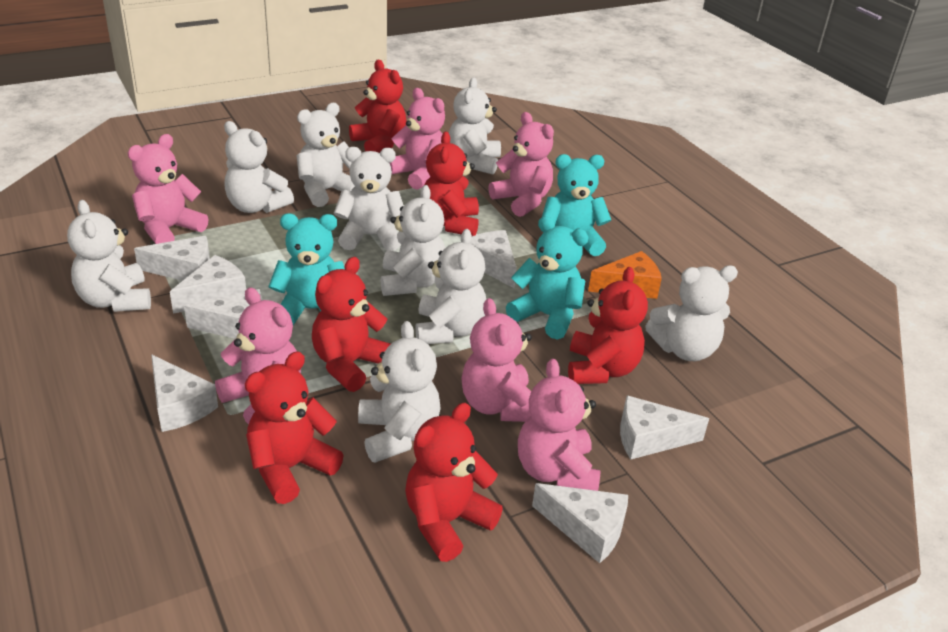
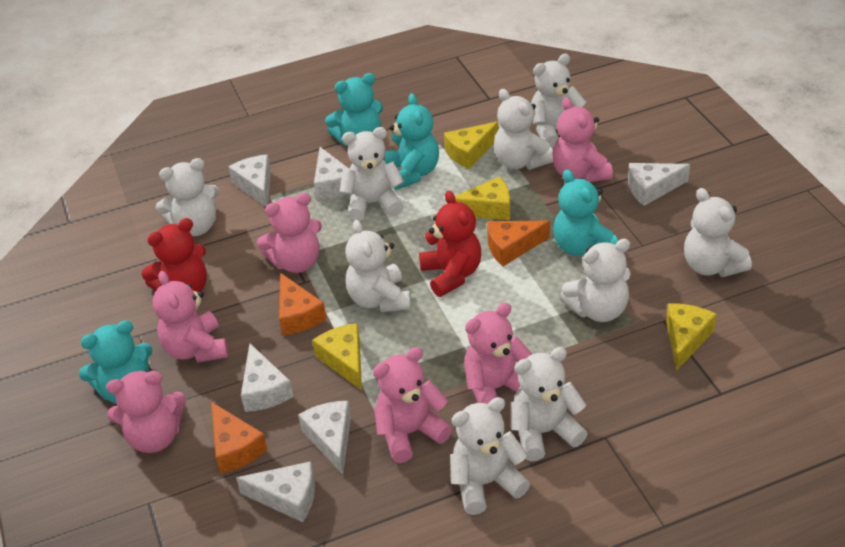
orange cheese: [588,251,662,299] = 1 -> [211,402,268,474] [279,273,326,335] [487,221,550,266] = 3
red teddy bear: [245,351,344,504] [312,257,391,392] [349,60,406,153] [405,403,503,562] [425,131,479,236] [568,267,648,384] = 6 -> [141,218,207,292] [419,191,481,297] = 2
turquoise teddy bear: [268,214,345,325] [506,216,589,339] [542,154,611,256] = 3 -> [79,320,152,404] [325,73,383,146] [385,93,439,190] [553,169,618,256] = 4
white cheese: [134,236,210,281] [151,355,218,432] [170,255,246,314] [184,289,262,339] [470,230,517,288] [532,483,628,563] [620,396,709,459] = 7 -> [228,155,271,206] [236,461,315,522] [241,344,293,412] [298,401,351,475] [314,147,349,200] [628,163,690,206] = 6
yellow cheese: none = 0 -> [312,323,362,390] [444,121,499,169] [455,176,510,220] [666,303,717,371] = 4

